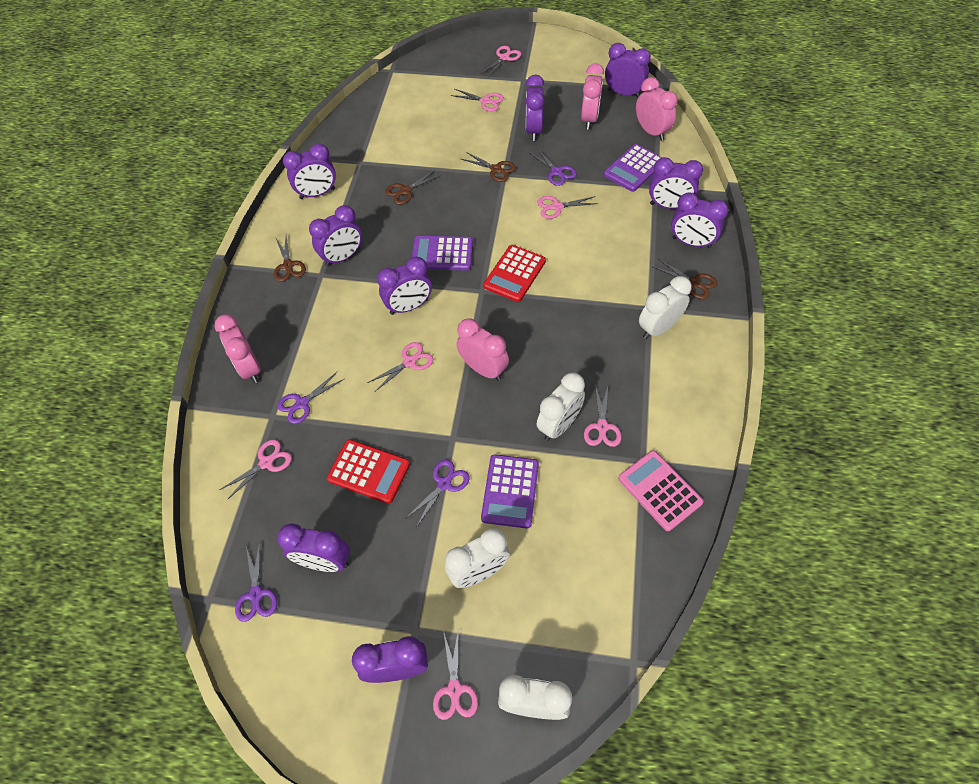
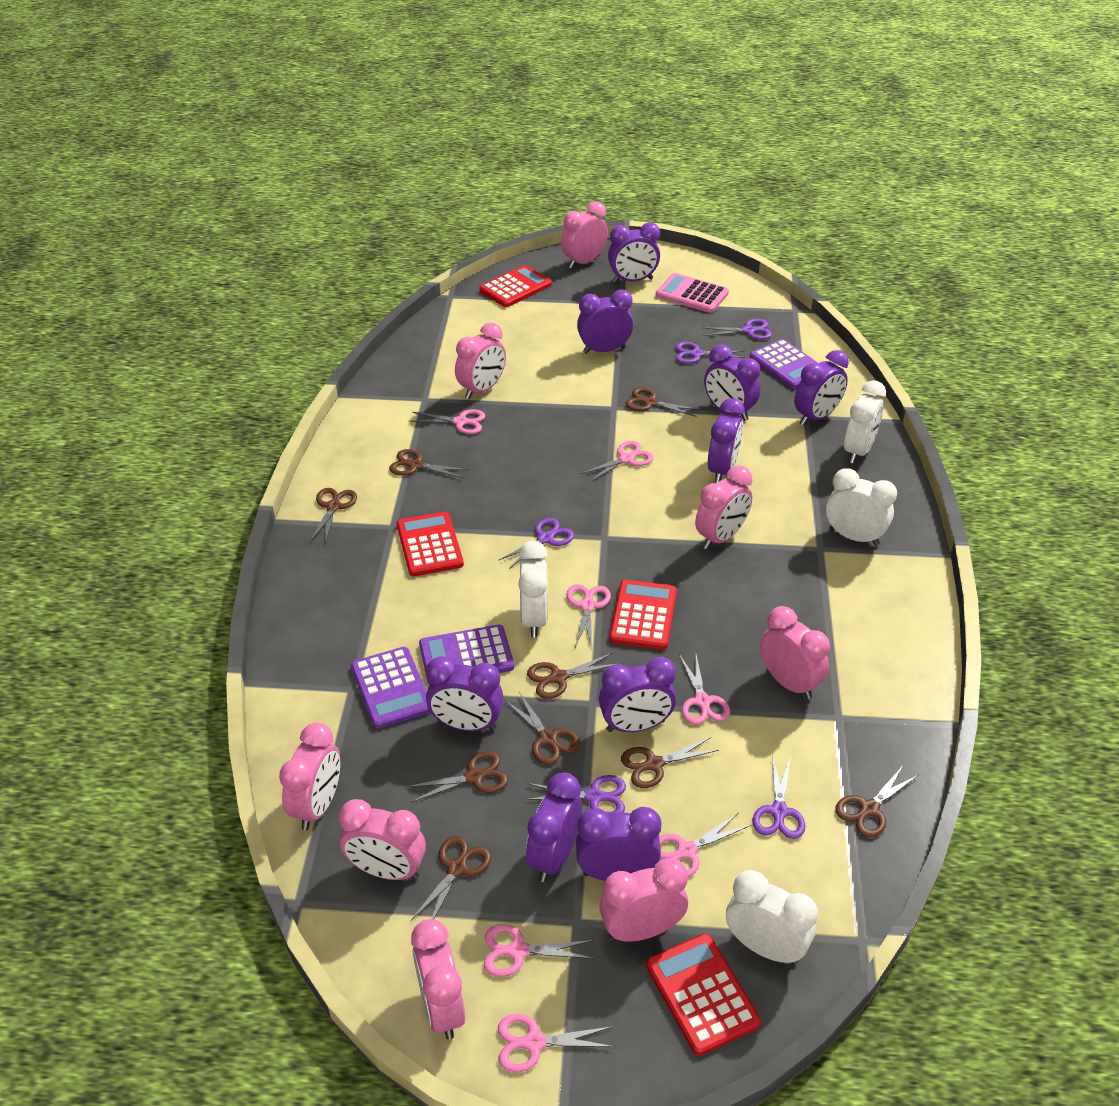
brown scissors: [274,236,306,282] [385,170,441,205] [461,152,516,182] [653,259,717,299] = 4 -> [310,488,357,544] [389,449,469,478] [407,751,508,803] [411,836,491,920] [504,692,580,765] [527,653,615,699] [621,737,719,788] [626,388,701,417] [835,766,918,837] = 9
pink clock: [214,314,261,383] [456,318,509,381] [581,63,604,129] [636,77,678,141] = 4 -> [279,722,340,830] [339,799,426,880] [411,919,465,1040] [455,323,506,399] [561,201,608,269] [599,858,688,942] [695,466,752,549] [760,606,830,700] = 8
purple scissors: [235,542,277,622] [277,371,344,424] [405,460,470,526] [528,148,577,186] = 4 -> [498,518,574,569] [525,775,626,814] [675,342,746,364] [702,319,772,340] [753,755,805,839] = 5
red calculator: [327,439,410,504] [484,245,546,302] = 2 -> [397,512,464,576] [479,265,552,307] [609,580,677,650] [646,934,761,1056] = 4

